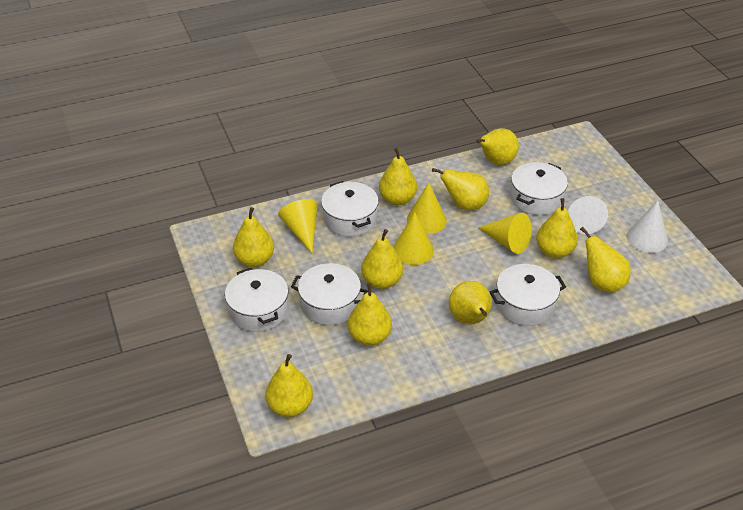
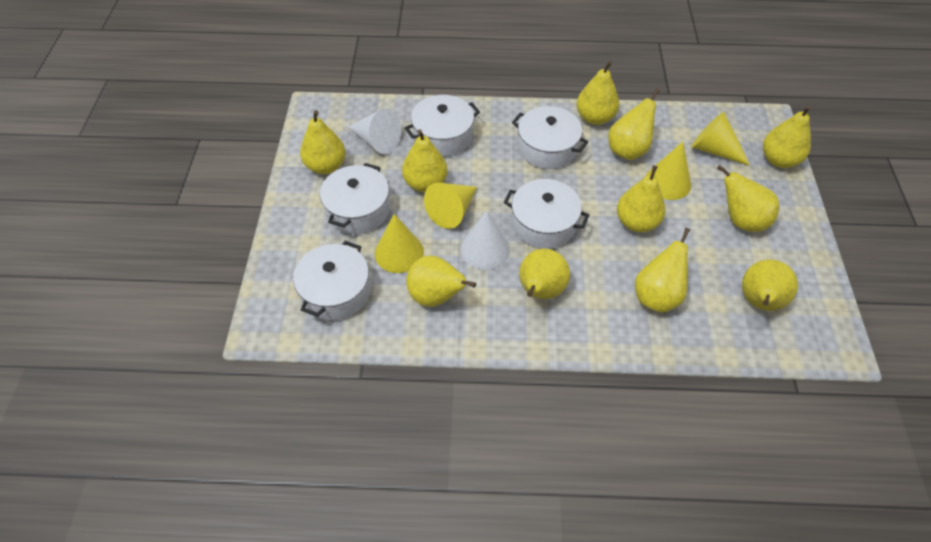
yellow pear: [233,207,274,267] [265,354,313,417] [348,283,392,346] [361,229,403,289] [379,148,417,205] [432,168,489,210] [449,281,492,324] [476,128,519,165] [536,198,578,258] [580,227,631,293] = 10 -> [300,110,345,174] [402,129,448,192] [406,256,476,307] [519,248,570,299] [577,61,619,125] [608,88,660,160] [617,165,665,232] [635,228,690,313] [717,165,779,232] [742,259,798,311] [763,105,811,168] = 11

